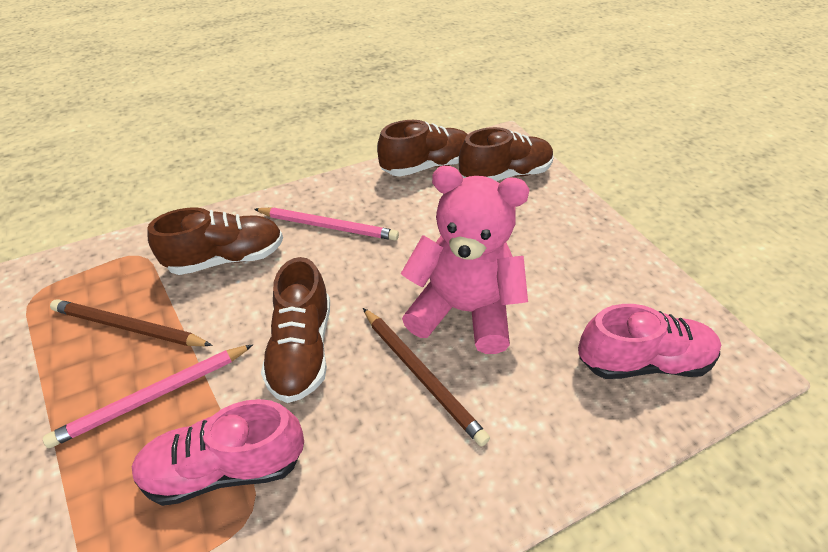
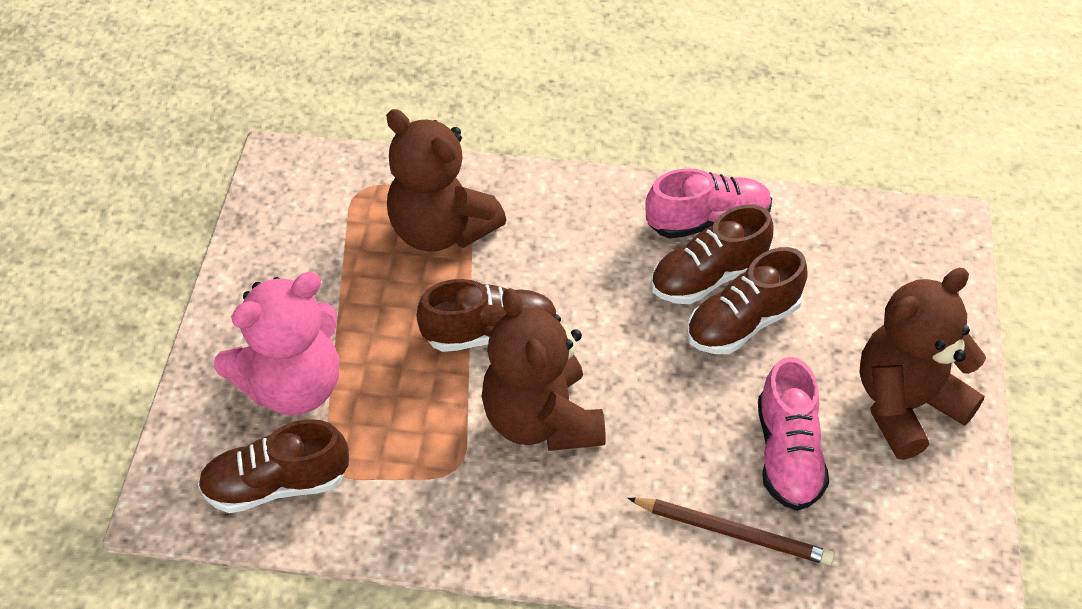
brown pencil: [50,299,213,346] [363,308,490,447] = 2 -> [628,498,834,565] = 1
brown teddy bear: none = 0 -> [386,109,506,252] [482,288,606,451] [859,268,986,460] = 3
pink pencil: [43,344,253,448] [254,208,399,241] = 2 -> none = 0

